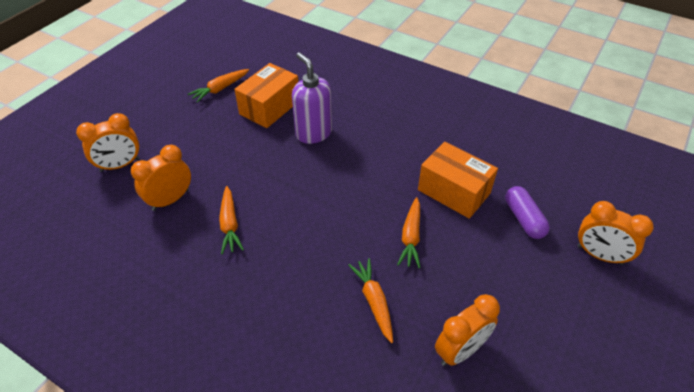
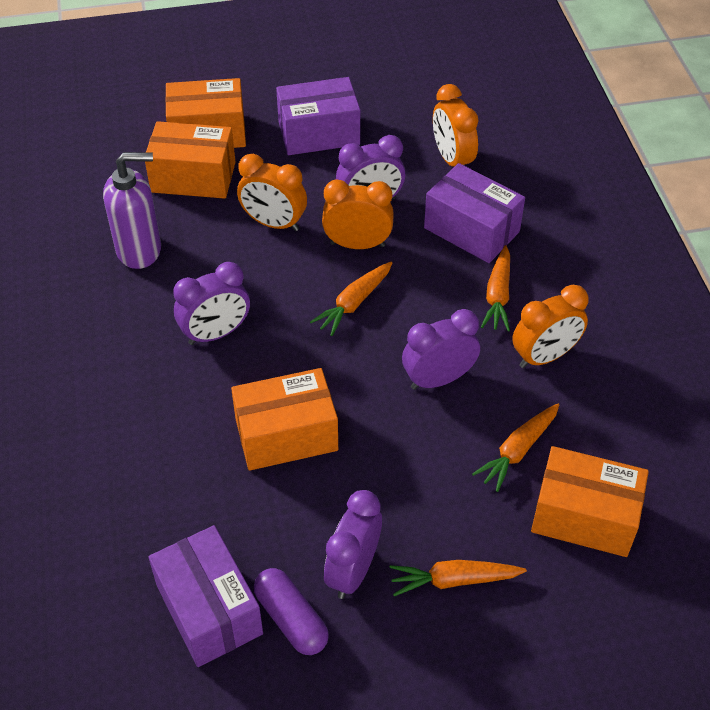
orange box: [234,63,298,128] [418,142,498,219] = 2 -> [145,121,235,199] [165,78,246,148] [231,368,338,471] [531,446,649,557] = 4
purple box: none = 0 -> [148,525,263,667] [276,77,360,155] [424,163,525,263] = 3
purple clock: none = 0 -> [173,262,250,345] [324,490,382,599] [336,135,405,199] [402,309,480,390] = 4

